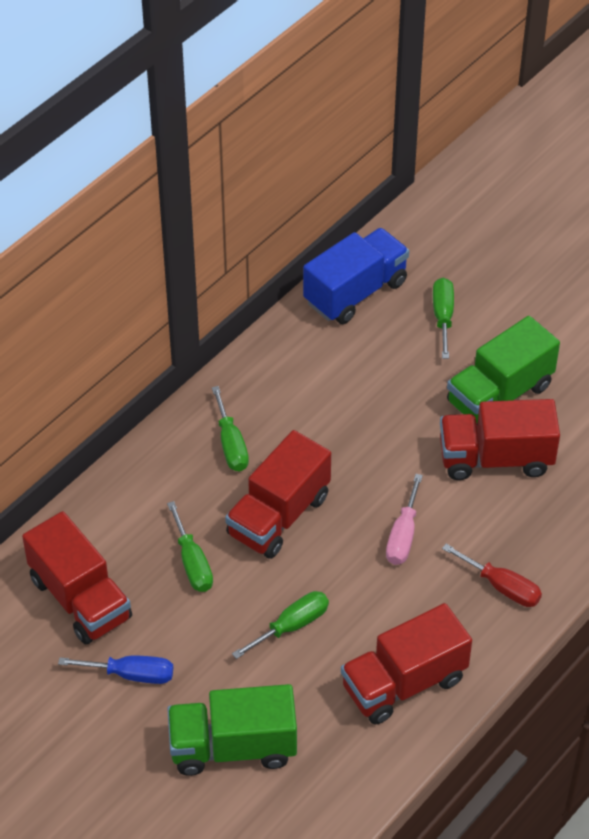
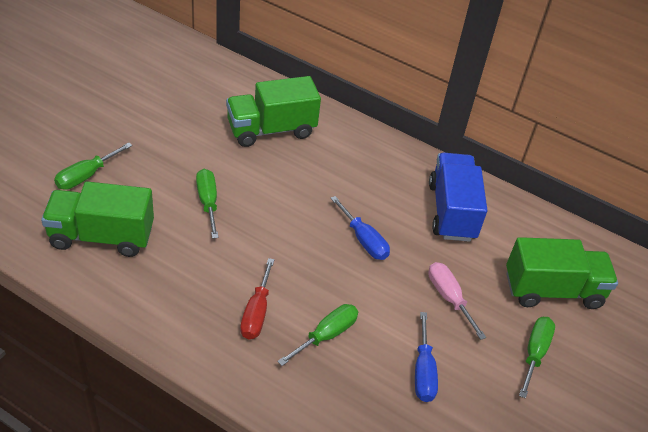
blue screwdriver: [58,656,173,684] = 1 -> [330,196,390,260] [415,312,438,402] = 2
green truck: [167,684,297,776] [447,316,560,423] = 2 -> [41,181,154,257] [226,76,321,147] [506,237,618,309] = 3
red truck: [22,511,132,645] [225,430,331,559] [341,603,472,725] [440,399,560,480] = 4 -> none = 0

